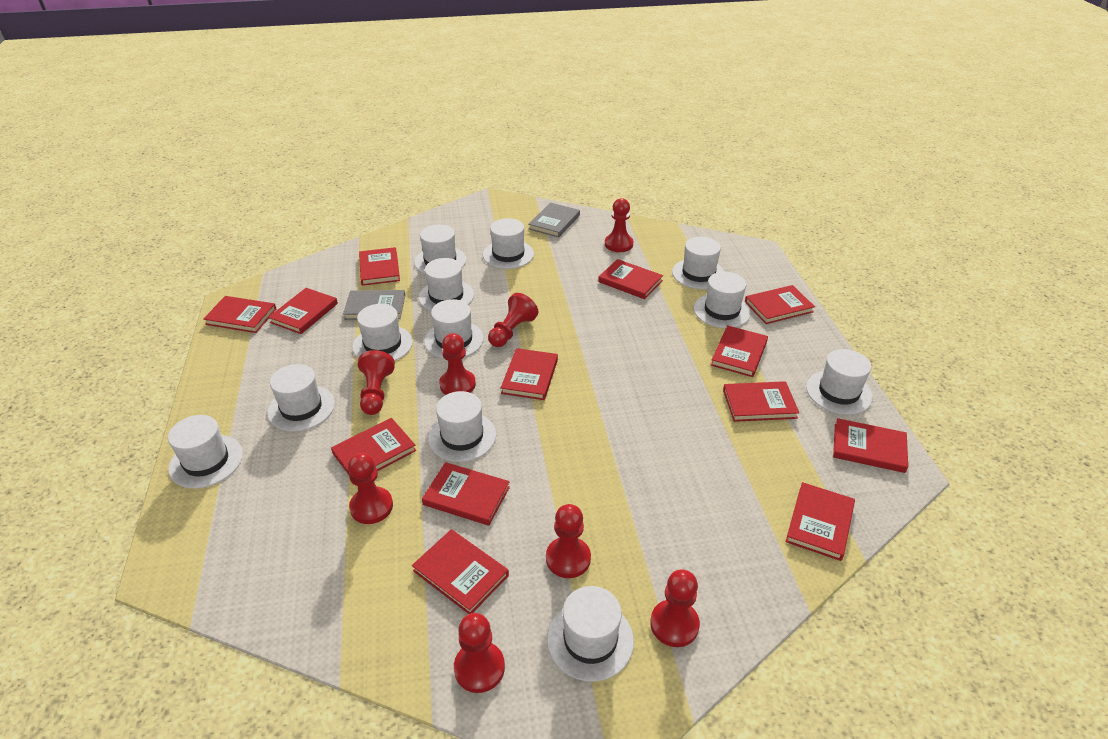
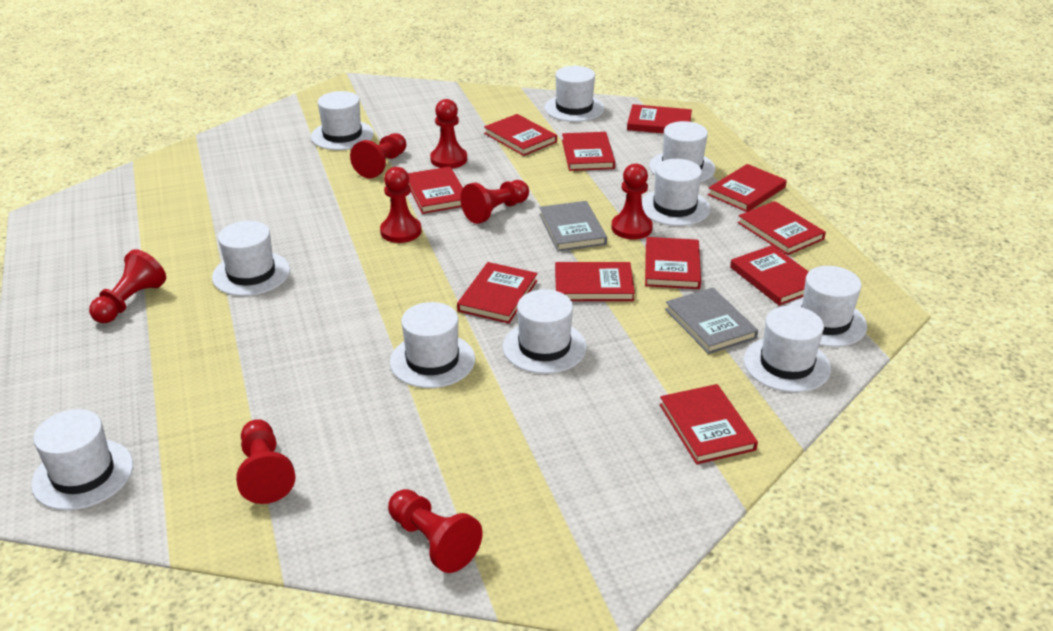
red book: [203,296,276,333] [268,288,338,334] [331,418,416,475] [359,247,400,286] [412,529,509,614] [422,462,510,526] [501,348,558,400] [598,259,663,299] [711,325,768,377] [723,381,799,422] [745,285,815,324] [786,482,855,561] [833,418,908,473] = 13 -> [408,166,463,214] [457,262,538,324] [484,114,557,156] [555,262,635,301] [562,132,615,171] [627,104,692,134] [645,237,701,289] [659,384,758,464] [708,164,787,212] [730,245,809,306] [738,201,826,255] = 11
white hat: [168,415,243,489] [267,364,335,432] [352,304,413,361] [414,225,466,274] [419,258,474,311] [424,299,484,359] [428,391,496,462] [483,218,534,269] [547,586,634,682] [672,237,725,289] [694,272,751,328] [806,349,873,415] = 12 -> [31,409,133,510] [212,221,290,296] [311,91,374,150] [390,302,475,388] [503,289,587,374] [544,66,604,122] [642,159,710,226] [649,121,715,182] [744,306,831,392] [789,266,867,347] = 10

